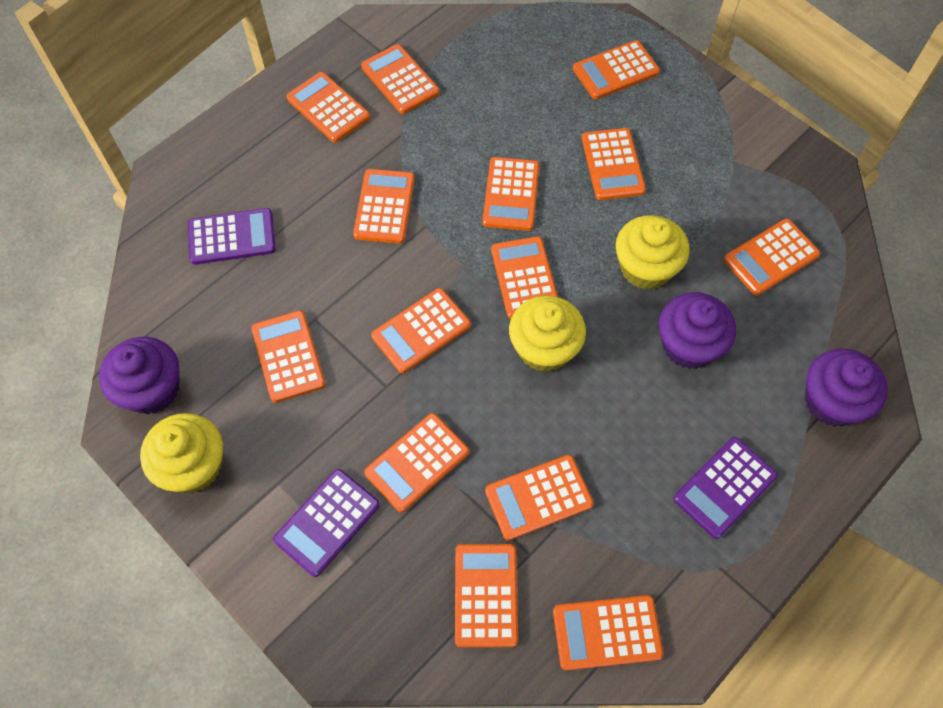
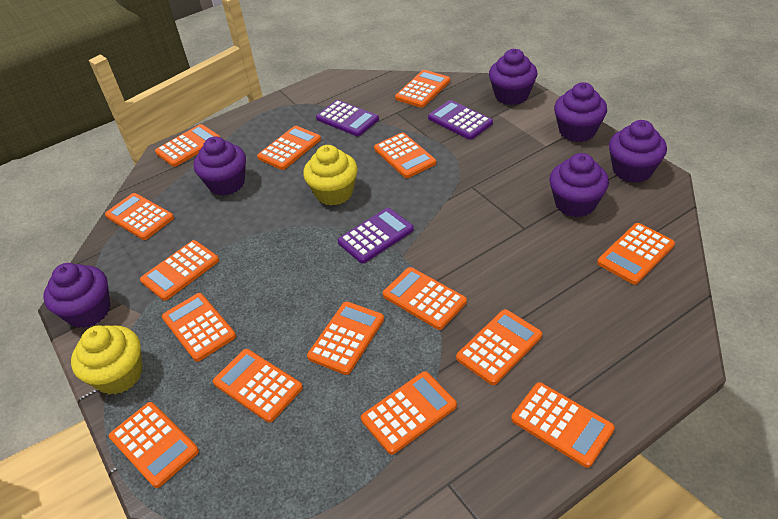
orange calculator: [251,310,326,403] [286,72,370,143] [353,169,415,244] [361,44,440,114] [364,413,469,513] [371,288,471,373] [455,544,518,647] [482,157,540,231] [485,455,594,541] [491,236,558,319] [553,595,664,671] [573,40,660,99] [582,128,646,200] [724,219,820,295] = 14 -> [105,193,174,240] [109,402,199,488] [140,240,219,301] [155,124,220,167] [162,293,236,362] [213,349,303,423] [257,126,321,170] [307,301,384,375] [361,371,457,455] [374,132,436,178] [383,267,467,330] [395,70,450,108] [456,309,542,385] [511,382,615,468] [597,223,675,285] = 15
purple cupcake: [99,337,179,415] [659,292,736,369] [805,349,888,427] = 3 -> [43,263,110,328] [194,136,246,196] [489,49,537,105] [549,153,609,217] [554,82,607,142] [609,120,667,183] = 6
yellow cupcake: [140,413,223,493] [509,296,586,372] [616,215,690,290] = 3 -> [71,325,142,395] [303,145,358,206] = 2

